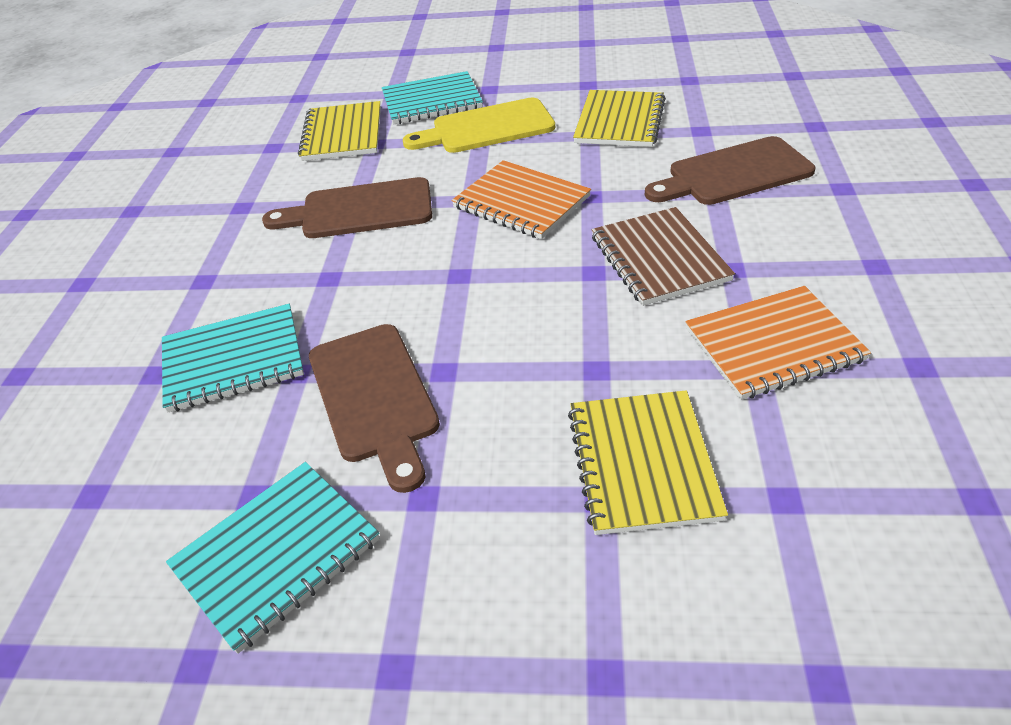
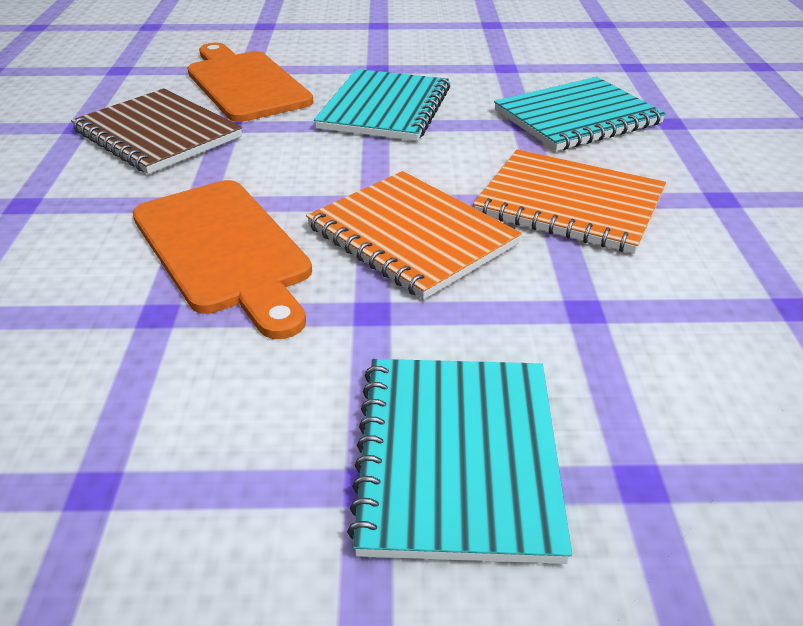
brown cutting board: [262,177,432,238] [309,324,440,493] [645,136,815,205] = 3 -> none = 0
orange cutting board: none = 0 -> [132,180,312,339] [187,43,313,122] = 2
yellow cutting board: [403,98,555,153] = 1 -> none = 0
yellow notebook: [298,101,381,161] [568,390,728,535] [573,90,666,147] = 3 -> none = 0

